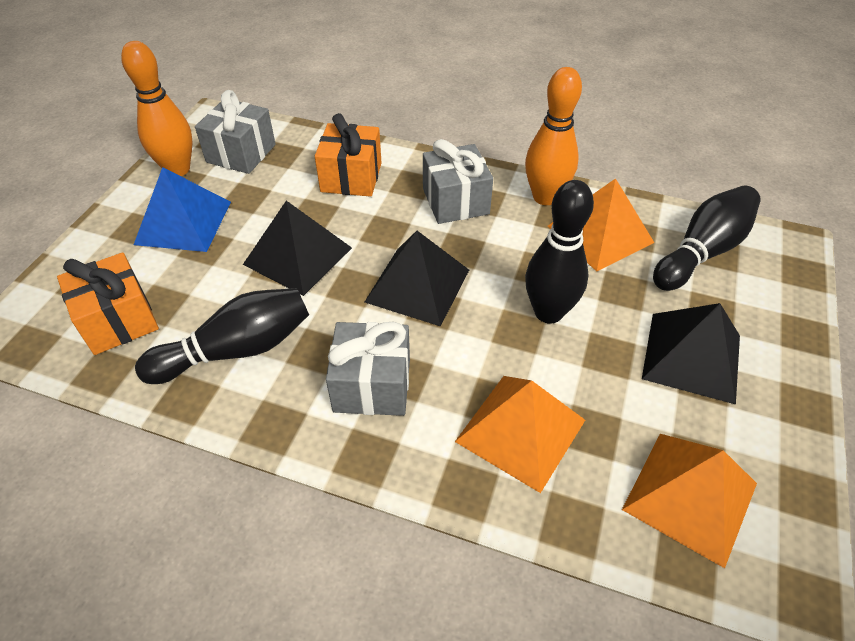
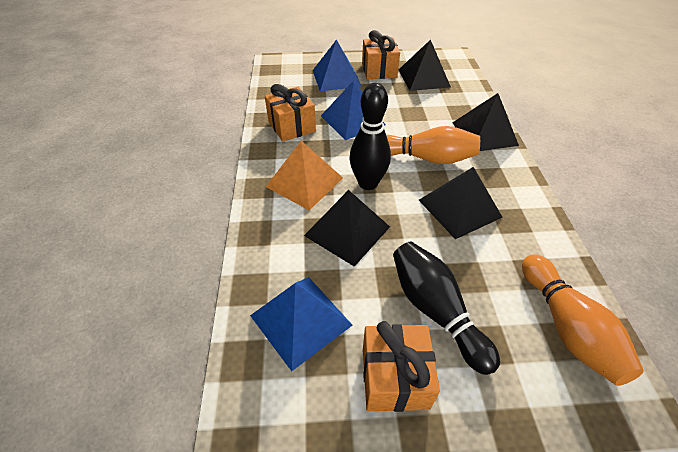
black bowling pin: [135,288,309,384] [525,180,594,324] [653,185,761,291] = 3 -> [350,83,391,190] [393,242,500,375] = 2
black pyramid: [243,201,352,296] [365,231,469,326] [642,303,740,405] = 3 -> [304,190,390,267] [399,40,451,91] [419,167,503,239] [453,93,519,151] = 4
blue pyramid: [134,167,231,252] = 1 -> [250,277,352,371] [313,40,362,92] [321,80,385,140] = 3
grey gift: [195,90,276,174] [326,322,410,416] [423,139,493,224] = 3 -> none = 0
orange gift: [57,252,159,355] [315,113,382,197] = 2 -> [265,84,316,142] [362,30,400,79] [363,321,440,412] = 3
orange pyramid: [455,376,585,493] [548,178,654,272] [622,434,757,568] = 3 -> [266,141,343,210] = 1

